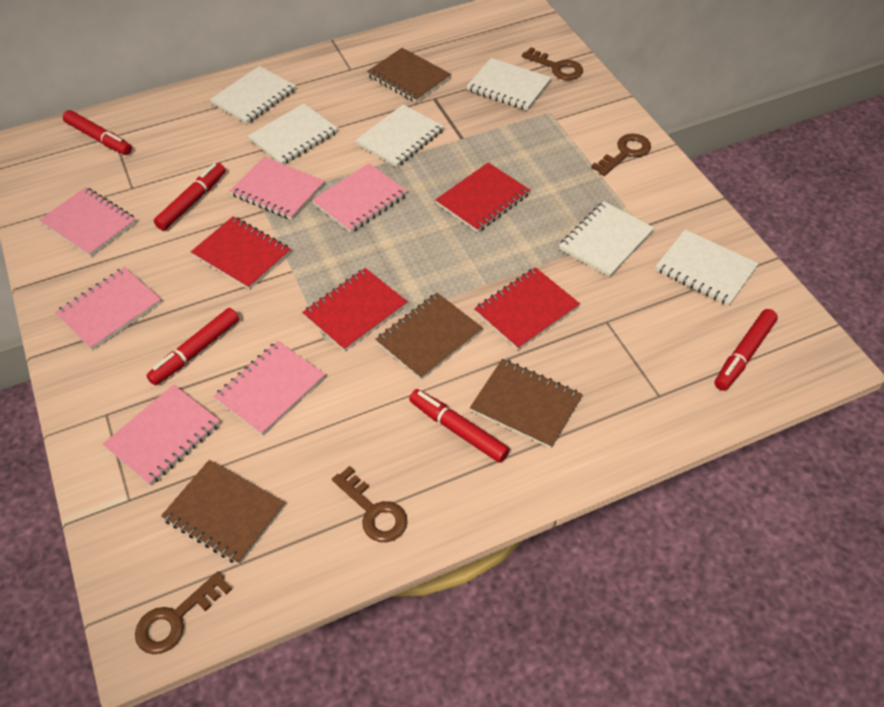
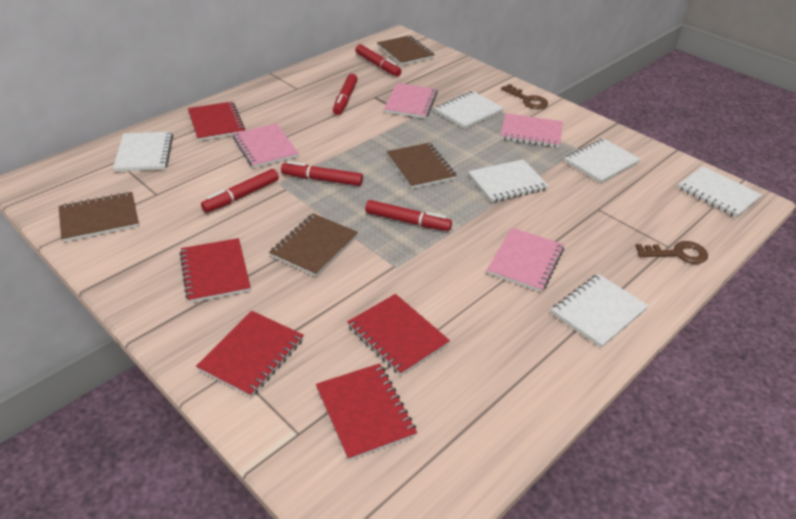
brown key: [135,571,232,654] [332,466,407,542] [522,47,583,80] [591,134,651,176] = 4 -> [501,84,548,109] [635,241,708,264] = 2
pink notebook: [39,187,136,257] [55,267,162,350] [103,384,220,486] [213,341,325,436] [230,157,325,220] [312,163,407,233] = 6 -> [233,124,299,168] [384,83,438,119] [487,228,564,292] [500,113,563,148] = 4
red notebook: [191,216,291,290] [302,268,408,351] [435,163,530,232] [474,267,580,350] = 4 -> [180,238,251,303] [188,101,245,141] [196,311,304,397] [316,363,417,461] [347,294,450,376] = 5

